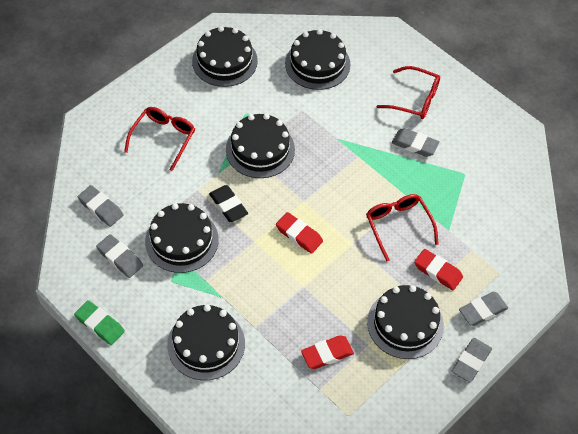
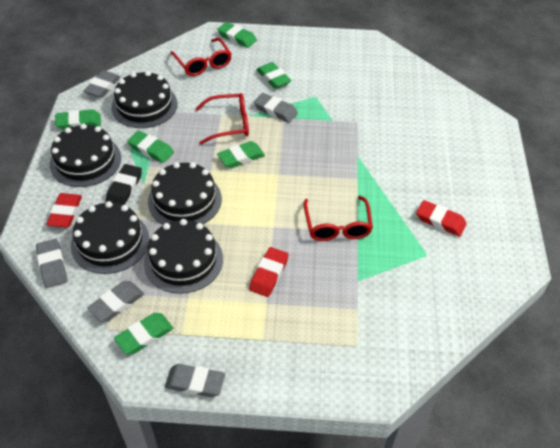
black cake: [145,203,219,273] [167,304,245,380] [192,26,258,87] [226,114,295,178] [285,29,351,90] [367,285,444,359] = 6 -> [50,124,121,187] [71,201,149,274] [112,71,177,128] [144,219,223,294] [148,162,222,225] = 5
green eraser: [74,300,125,345] = 1 -> [55,109,101,130] [114,313,173,354] [127,131,174,163] [217,22,257,48] [217,141,265,168] [256,62,292,89] = 6

